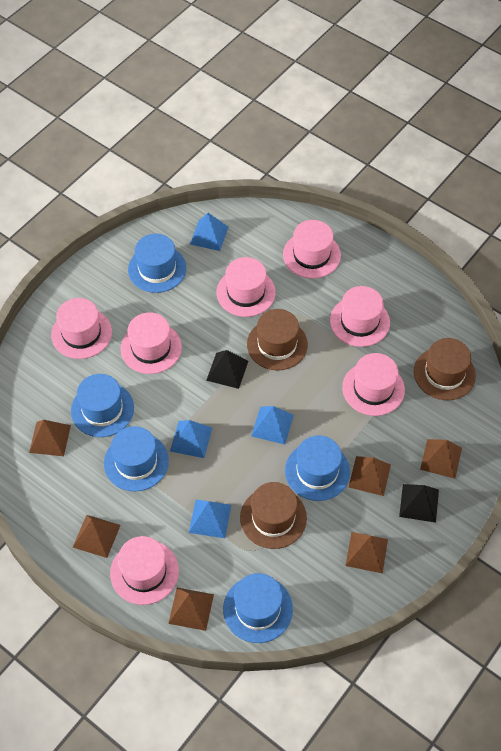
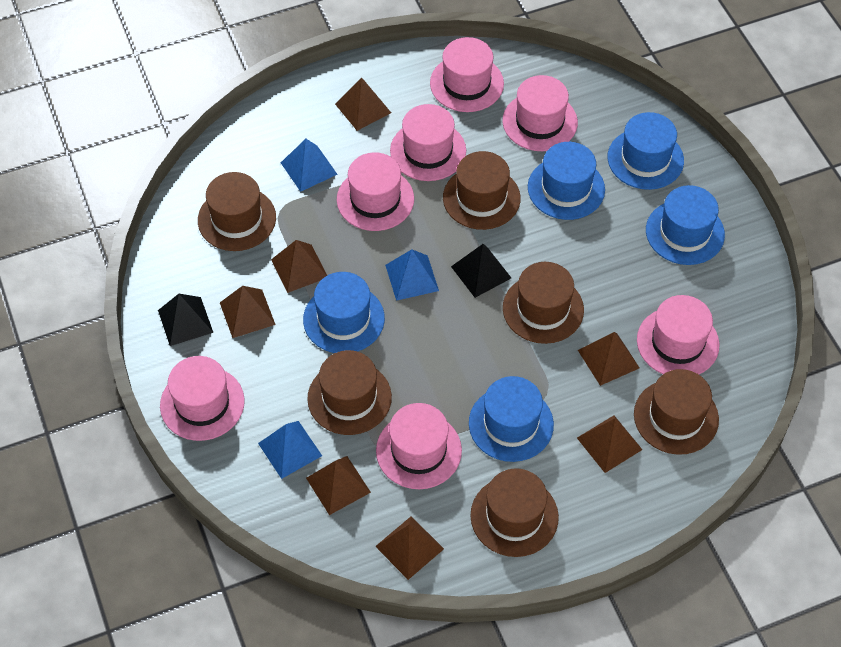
blue pyramid: [170,420,212,458] [189,500,231,538] [190,213,229,251] [251,406,294,445] = 4 -> [258,421,322,479] [281,139,338,192] [385,249,439,301] = 3
brown hat: [240,482,307,549] [247,309,308,370] [414,338,476,400] = 3 -> [198,172,276,251] [307,350,392,435] [443,151,521,230] [470,468,559,557] [503,262,584,344] [634,369,719,455] = 6
brown pyramid: [29,420,71,456] [73,515,121,558] [168,588,214,631] [345,532,388,574] [349,456,391,496] [420,439,462,479] = 6 -> [220,286,276,338] [271,240,327,293] [306,456,371,515] [335,78,391,131] [375,516,444,580] [577,415,642,473] [578,332,640,386] = 7

